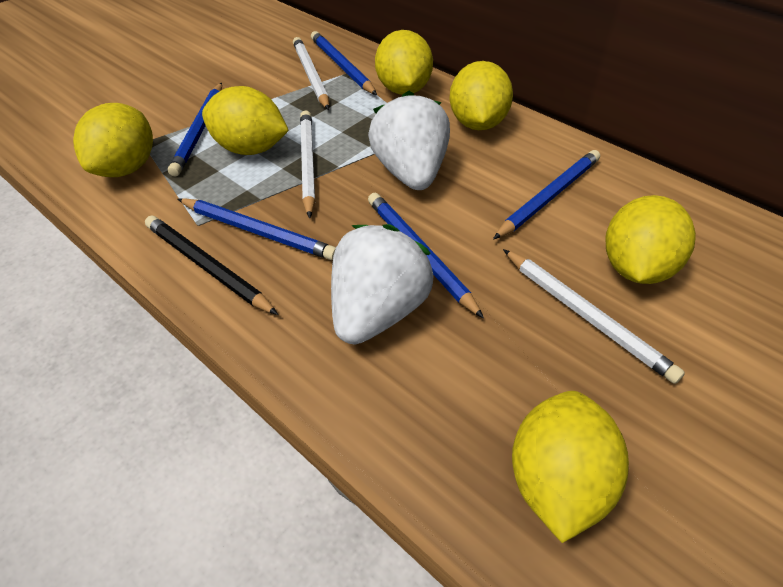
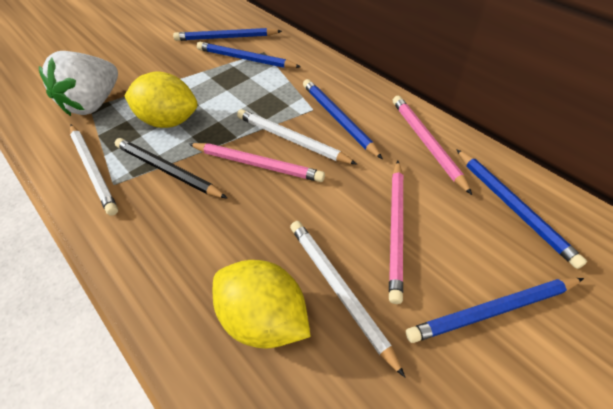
pink pencil: none = 0 -> [189,143,325,182] [389,161,403,304] [393,96,472,195] = 3
white strawberry: [331,224,434,344] [368,91,450,190] = 2 -> [39,51,118,116] = 1
yellow lemon: [73,103,153,177] [202,86,289,155] [375,30,433,95] [449,61,513,130] [512,391,629,543] [606,195,696,284] = 6 -> [125,72,197,128] [213,260,311,349] = 2

